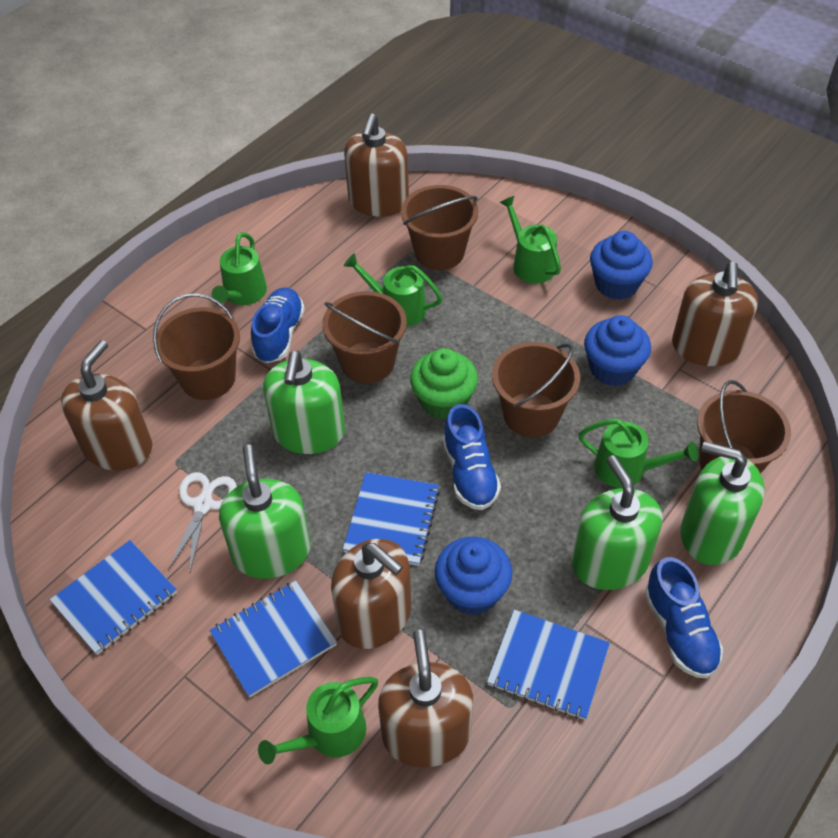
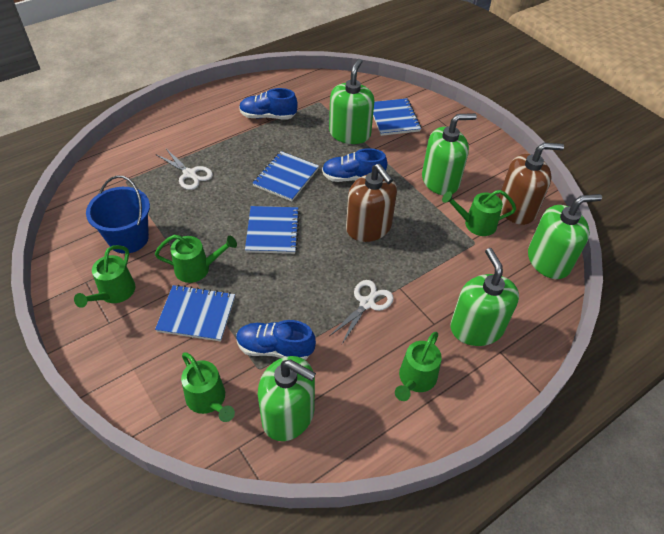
blue bucket: none = 0 -> [86,175,150,254] = 1
blue cupcake: [435,536,512,616] [584,315,651,386] [590,231,653,300] = 3 -> none = 0
brown bucket: [153,293,240,400] [322,291,407,383] [401,185,478,270] [492,342,580,437] [697,380,791,474] = 5 -> none = 0
brown soap dispenser: [61,340,152,471] [331,539,411,649] [344,114,409,217] [378,630,473,768] [672,262,758,366] = 5 -> [346,164,397,242] [499,143,564,225] = 2
green cupcake: [410,348,478,420] = 1 -> none = 0
green soap dispenser: [219,445,310,579] [263,351,345,454] [572,455,662,590] [680,442,765,565] = 4 -> [258,356,316,441] [329,59,375,144] [422,113,477,195] [450,248,519,346] [528,194,602,279] = 5
white scissors: [168,472,237,574] = 1 -> [157,149,213,190] [329,280,394,344] = 2

